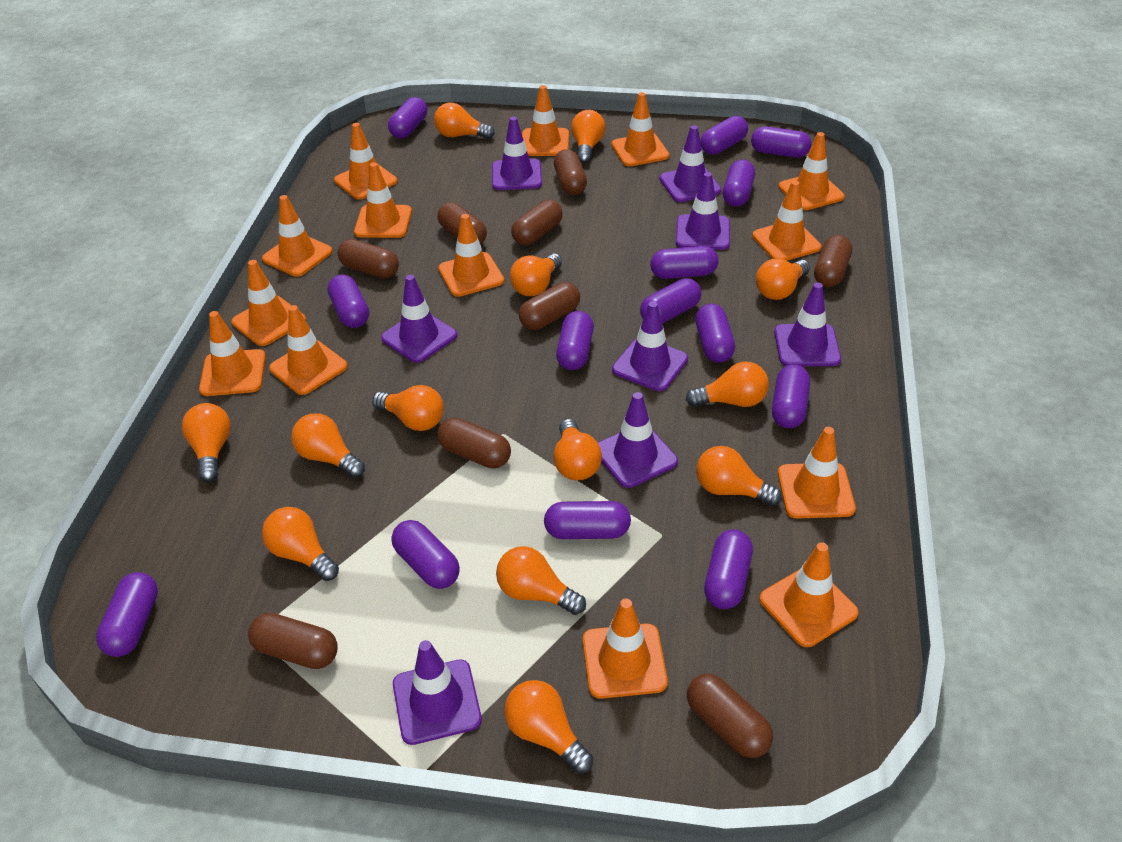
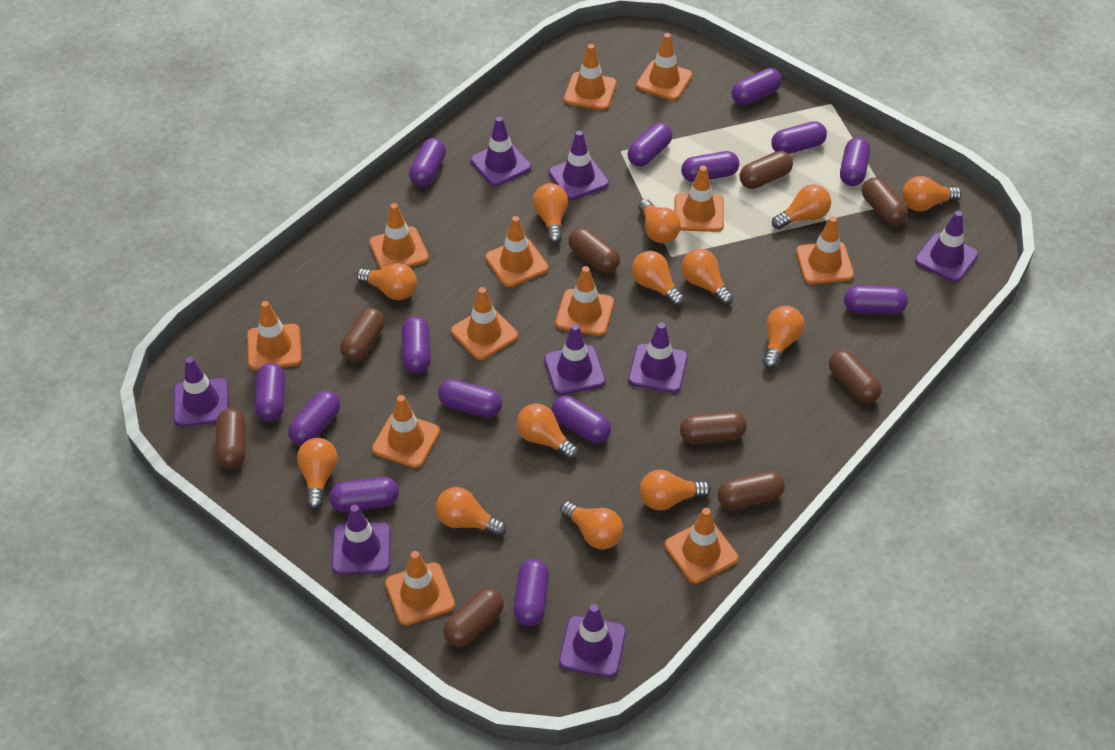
orange traffic cone: [199,311,266,396] [231,260,306,346] [262,195,333,277] [269,305,347,395] [334,123,397,200] [354,162,412,238] [438,214,504,297] [522,85,569,156] [583,598,668,699] [611,92,669,166] [752,181,821,261] [759,542,858,647] [778,427,856,519] [779,132,844,210] = 14 -> [247,301,302,370] [369,203,429,269] [372,395,440,468] [385,551,455,626] [451,287,518,360] [485,216,548,287] [556,266,614,336] [564,44,617,110] [636,33,693,101] [665,508,738,584] [674,166,724,232] [796,216,854,284] = 12

